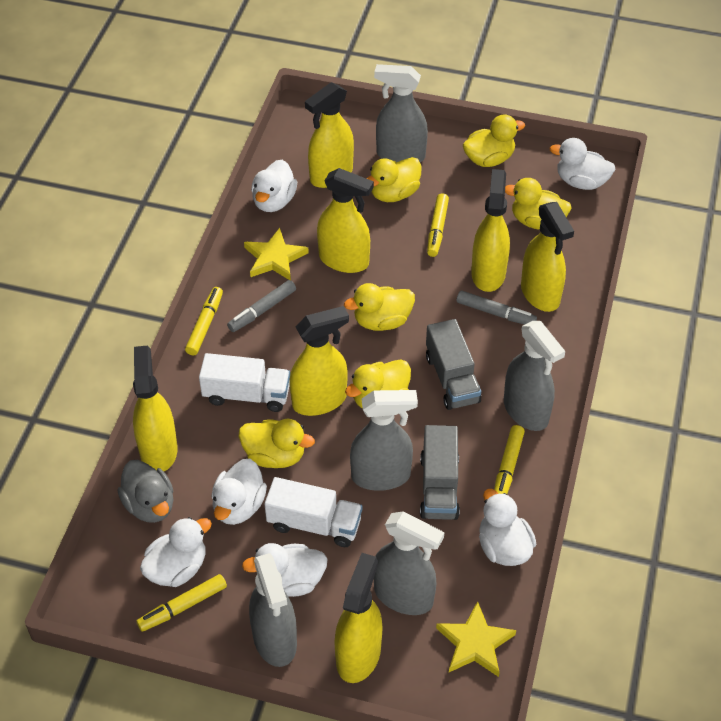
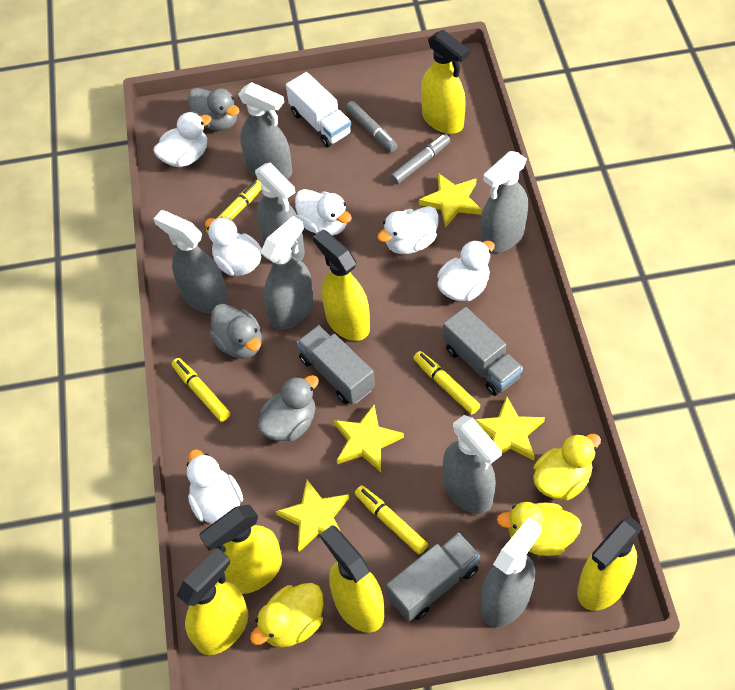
grey duck: [117,460,173,523] = 1 -> [188,88,239,131] [209,304,262,359] [258,375,319,441] = 3
grey spray bottle: [249,553,297,667] [350,390,418,491] [374,64,428,162] [374,511,444,615] [504,321,565,431] = 5 -> [153,210,228,313] [238,82,292,179] [255,163,305,261] [260,216,314,330] [443,415,502,514] [481,151,528,253] [481,517,542,627] = 7
grey truck: [420,425,460,520] [426,319,481,410] = 2 -> [297,325,375,404] [386,533,480,622] [443,307,523,396] = 3
white truck: [199,353,290,412] [265,477,362,547] = 2 -> [286,72,352,147] = 1
yellow duck: [239,419,315,468] [344,283,415,331] [345,360,411,409] [367,157,421,202] [463,114,525,167] [505,178,572,230] = 6 -> [250,583,324,647] [497,502,582,556] [533,433,601,500] = 3
yellow spray bottle: [133,346,178,471] [289,306,349,416] [305,82,354,188] [317,168,374,273] [334,553,383,683] [471,169,510,292] [521,202,574,312] = 7 -> [177,548,248,655] [199,505,282,594] [313,230,370,341] [320,525,384,633] [421,30,470,134] [577,517,643,611] = 6
yellow star: [244,228,309,280] [436,601,516,677] = 2 -> [276,480,349,552] [334,405,404,472] [419,173,482,228] [474,396,545,460] = 4

